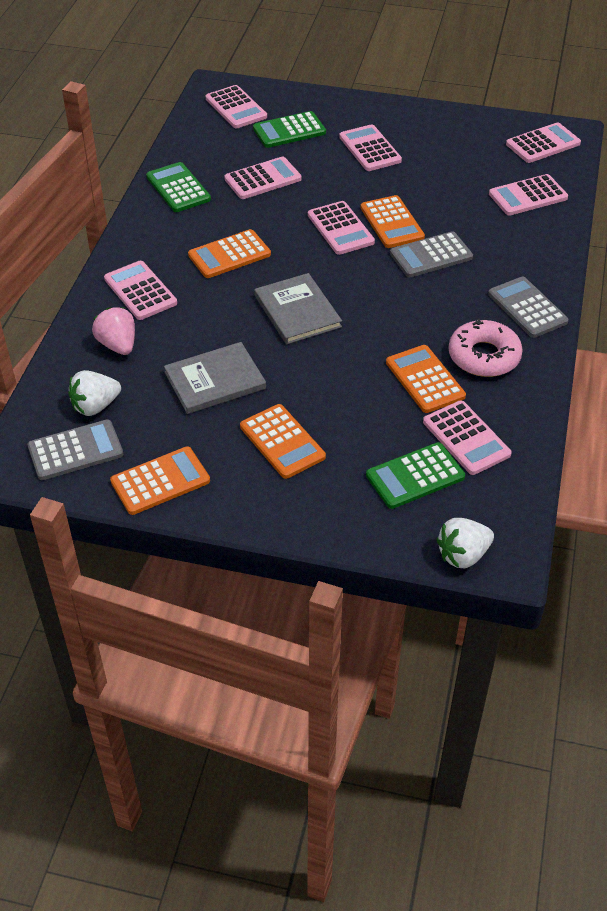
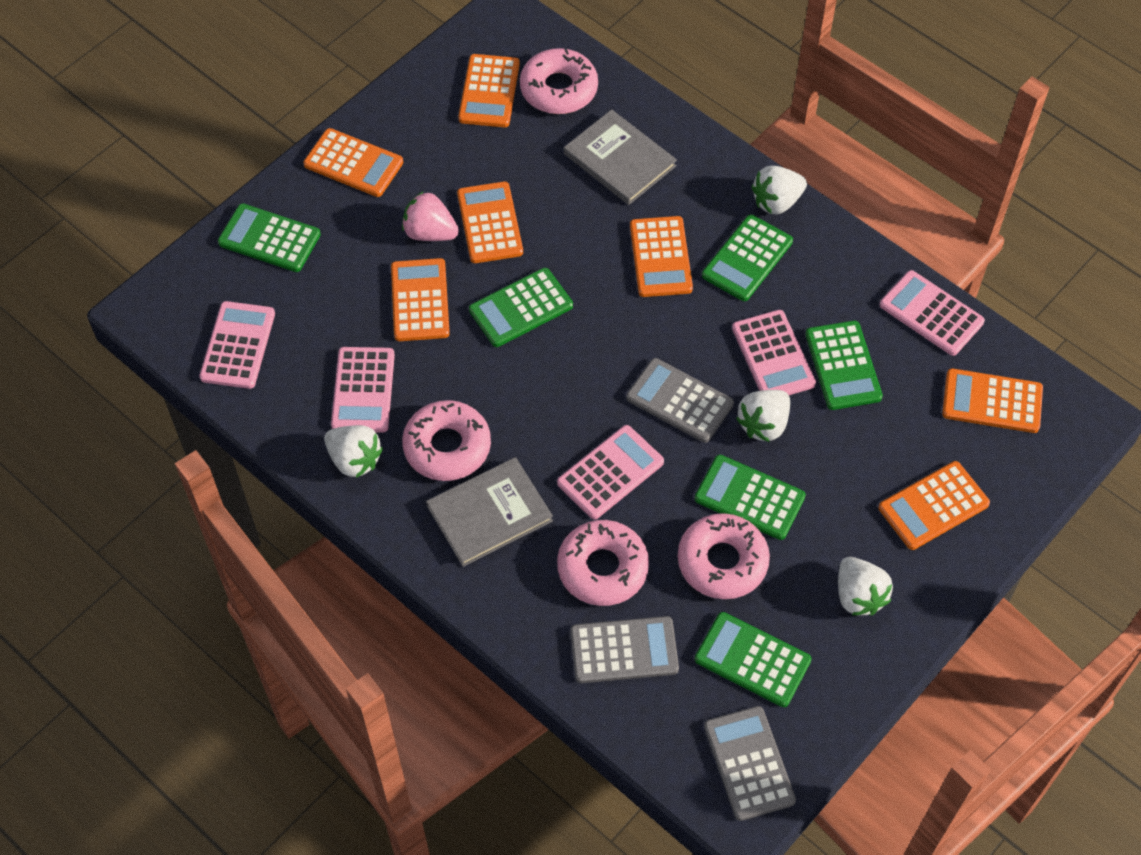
green calculator: [146,162,211,212] [253,111,326,148] [366,442,465,509] = 3 -> [218,204,321,272] [469,268,573,347] [695,455,806,540] [695,612,811,707] [702,215,793,301] [805,321,883,410] = 6
orange calculator: [110,446,210,515] [188,229,271,278] [240,404,326,479] [361,195,425,248] [386,345,466,413] = 5 -> [304,128,403,197] [391,258,450,341] [457,181,523,263] [458,54,520,127] [630,216,693,297] [879,461,990,550] [942,368,1043,433] = 7
pink calculator: [104,261,177,320] [206,85,267,128] [224,157,302,199] [308,201,375,255] [339,124,402,171] [423,400,512,475] [489,174,568,216] [506,122,581,163] = 8 -> [199,301,275,389] [331,347,395,433] [557,425,664,520] [732,310,816,395] [880,270,985,356] = 5
pink donut: [448,319,523,377] = 1 -> [402,400,491,481] [520,48,598,114] [557,520,649,606] [678,513,770,599] = 4
white strawberry: [68,370,121,416] [437,518,494,568] = 2 -> [324,425,383,478] [736,390,790,442] [752,166,807,214] [838,557,893,616] = 4

